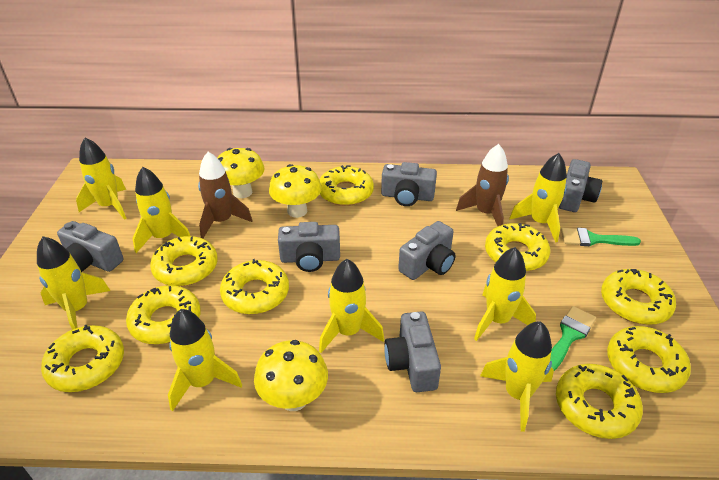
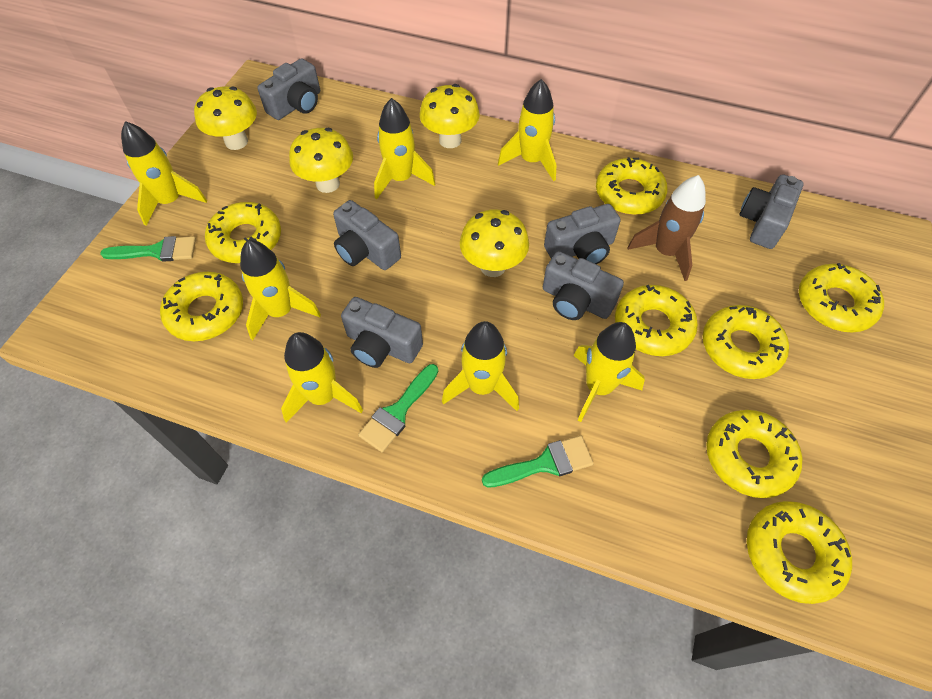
brown rocket: [198,152,253,239] [456,144,509,226] = 2 -> [627,175,706,281] = 1
green brush: [550,306,596,371] [561,228,641,246] = 2 -> [100,236,196,262] [358,364,438,453] [482,436,594,488] = 3
yellow donut: [41,325,124,392] [126,285,201,344] [150,236,218,286] [220,259,289,314] [319,165,374,206] [485,223,550,271] [556,364,643,439] [601,269,676,325] [607,326,691,393] = 9 -> [160,272,243,341] [205,202,281,263] [596,157,667,215] [615,285,698,356] [703,305,789,379] [706,410,802,498] [747,501,852,604] [799,263,884,333] = 8
yellow mushroom: [217,148,265,198] [254,340,328,411] [269,164,322,218] = 3 -> [194,86,257,150] [289,128,353,193] [420,84,480,148] [460,209,529,277] = 4
yellow rocket: [37,236,110,330] [76,137,127,220] [133,167,190,253] [168,309,242,411] [319,259,384,353] [474,247,536,341] [480,321,554,432] [509,153,567,242] = 8 -> [121,121,207,226] [240,240,321,340] [281,332,363,423] [374,98,435,199] [442,321,519,411] [498,79,556,181] [573,322,645,422] = 7

